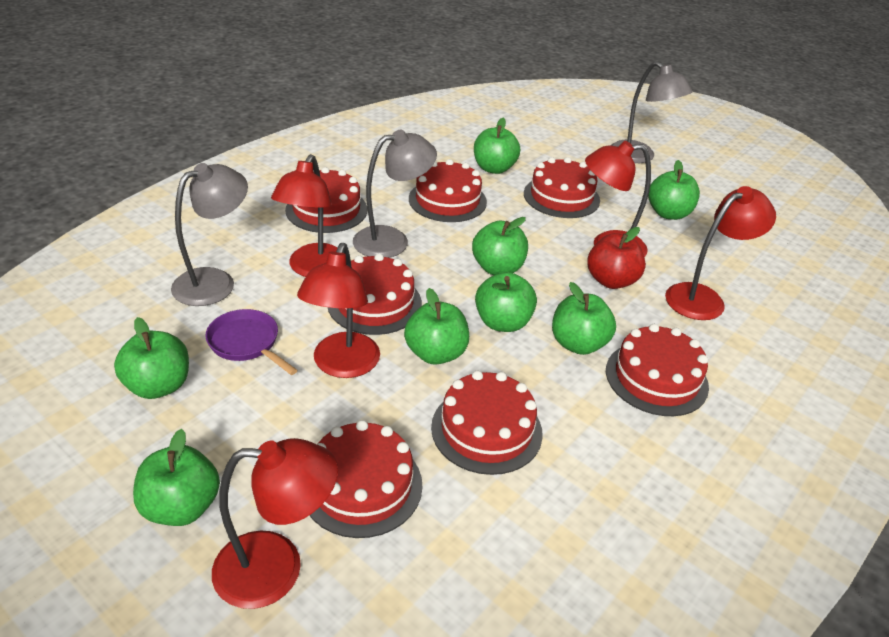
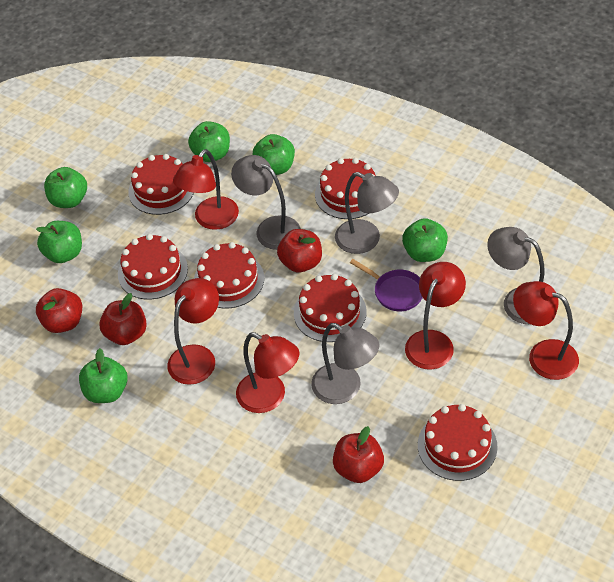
green apple: [114,317,189,399] [133,429,220,526] [404,288,469,365] [472,217,528,275] [474,118,520,174] [475,272,537,332] [552,282,616,355] [648,160,700,220] = 8 -> [36,221,82,263] [44,167,87,208] [79,348,128,403] [188,121,230,162] [253,134,295,175] [402,218,448,262] = 6
grey lamp: [171,163,248,306] [353,130,437,258] [611,61,693,163] = 3 -> [231,155,301,250] [311,323,380,404] [335,172,399,254] [487,227,545,324] = 4
red apple: [587,227,646,289] = 1 -> [36,288,82,333] [99,293,147,345] [277,229,322,273] [333,426,384,483] = 4
red cake: [285,167,367,233] [309,420,423,538] [328,253,422,335] [409,159,487,222] [431,371,543,475] [524,157,600,218] [606,324,709,416] = 7 -> [118,234,188,300] [128,154,194,215] [194,242,264,308] [294,274,367,342] [315,158,376,219] [418,404,498,481] = 6

